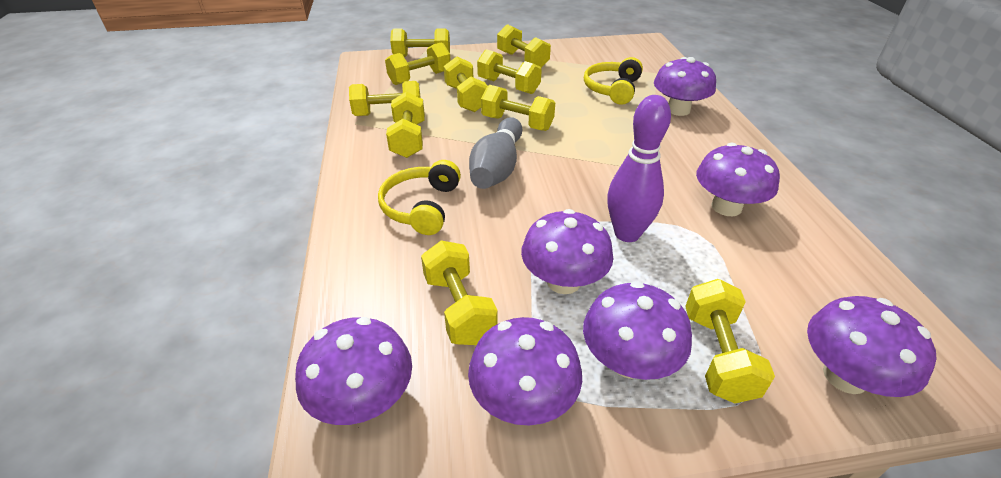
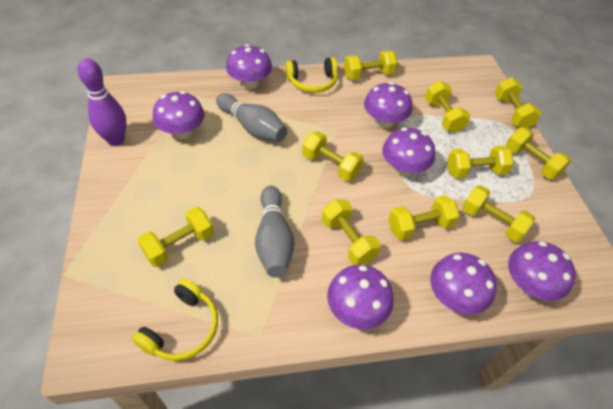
grey bowling pin: [469,117,522,189] = 1 -> [216,93,287,142] [255,186,294,278] = 2

